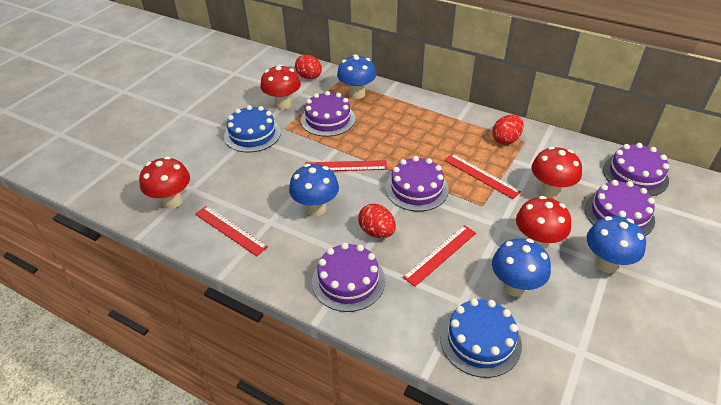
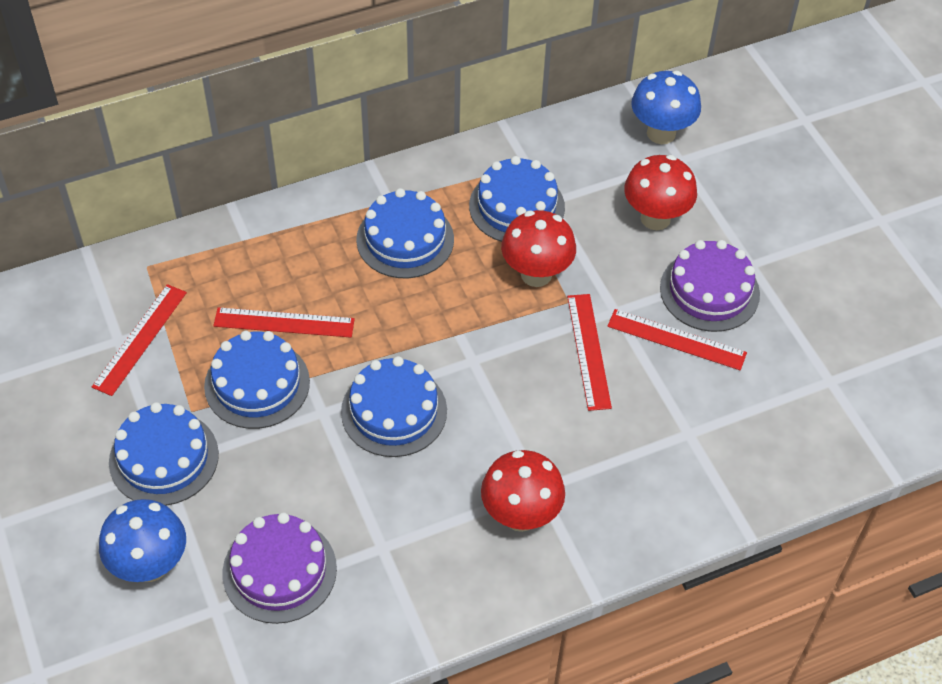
blue cake: [224,105,281,153] [440,298,522,378] = 2 -> [109,402,219,506] [204,331,310,429] [341,356,447,457] [356,188,454,278] [469,156,565,242] = 5
blue mushroom: [289,164,339,216] [337,54,376,99] [492,238,551,297] [587,216,646,273] = 4 -> [99,499,186,582] [631,71,701,144] = 2
purple cake: [301,91,355,137] [312,243,385,312] [385,156,449,211] [585,180,655,236] [603,143,669,196] = 5 -> [222,512,337,624] [660,240,760,332] = 2
red egg: [295,55,322,79] [358,204,396,238] [492,115,524,145] = 3 -> none = 0
red mushroom: [139,156,190,209] [260,64,301,110] [516,196,571,251] [531,146,582,198] = 4 -> [481,450,565,532] [501,210,576,287] [624,155,697,230] = 3

